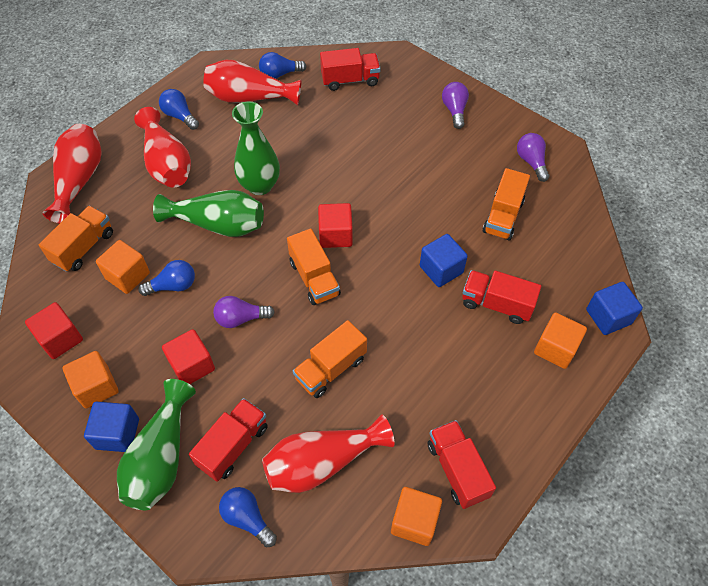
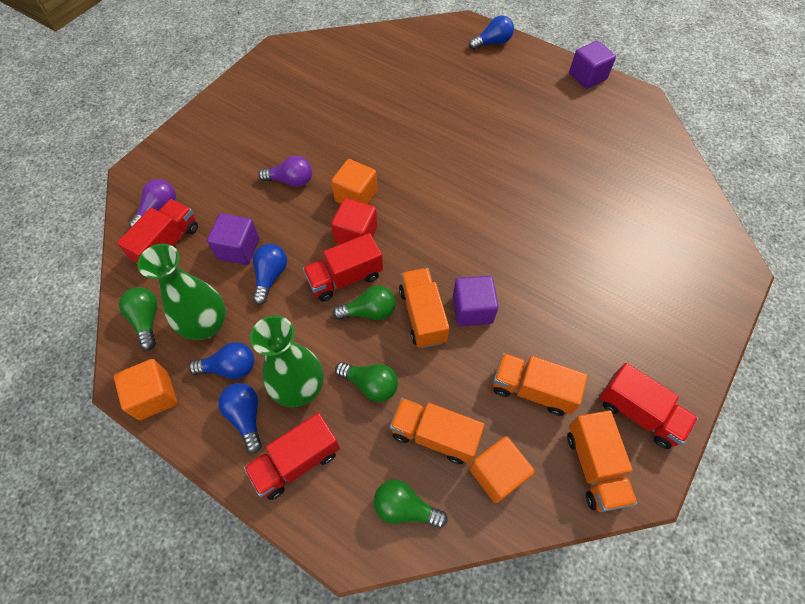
blue cube: [84,402,139,452] [420,234,468,287] [586,282,643,335] = 3 -> none = 0
green light bulb: none = 0 -> [119,287,158,350] [333,285,396,320] [335,362,398,402] [374,480,447,528] = 4
green vase: [117,379,196,510] [153,190,264,237] [232,102,280,195] = 3 -> [138,244,226,340] [250,315,324,408] = 2
orange cube: [62,351,119,409] [96,240,150,294] [391,487,442,546] [534,312,587,369] = 4 -> [114,359,177,420] [331,159,377,204] [470,436,535,503] = 3
purple cube: none = 0 -> [207,213,259,265] [453,275,499,326] [569,40,616,89] = 3
purple light bulb: [213,296,275,328] [442,82,469,129] [517,133,549,182] = 3 -> [129,179,176,228] [258,156,312,187] = 2
red cube: [25,302,83,359] [162,329,215,384] [318,203,353,248] = 3 -> [331,198,377,244] = 1
red vase: [42,124,102,224] [134,107,191,188] [203,60,301,106] [262,414,395,493] = 4 -> none = 0

